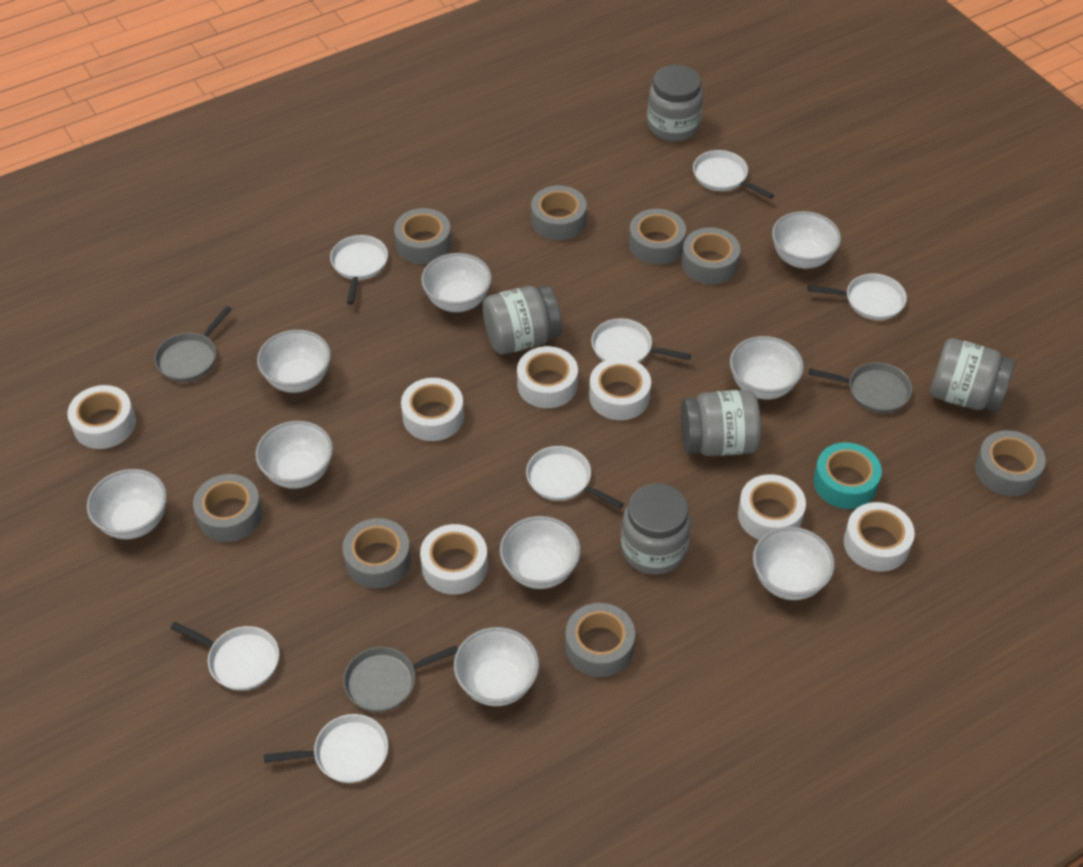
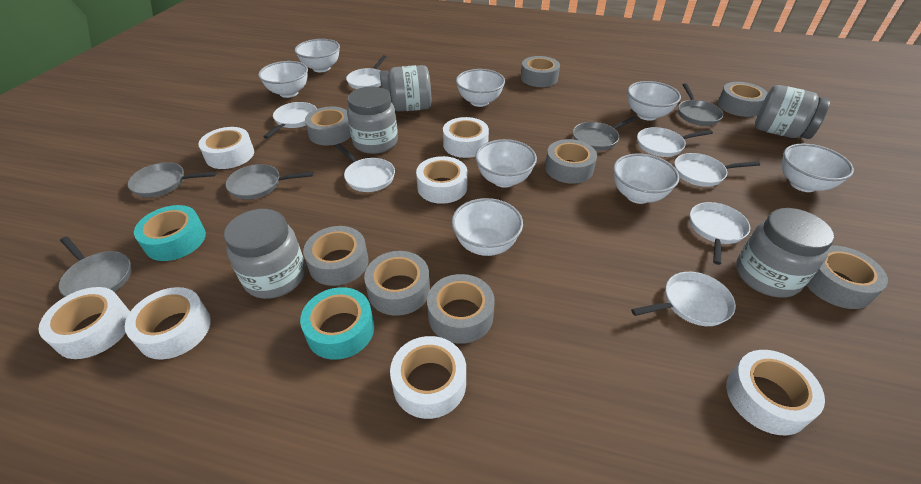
grey pan: [154,306,232,382] [343,645,458,712] [808,362,912,413] = 3 -> [58,236,131,297] [128,162,216,198] [225,164,313,200] [573,116,638,151] [678,83,724,126] = 5
turquoise tape: [813,442,882,509] = 1 -> [134,205,206,261] [300,287,374,360] = 2
white bowl: [87,469,167,539] [255,421,333,489] [257,330,331,393] [421,253,492,312] [454,627,539,706] [500,516,581,589] [730,336,804,400] [753,527,835,600] [772,211,841,269] = 9 -> [258,61,308,98] [295,39,340,72] [452,198,523,256] [456,69,505,107] [475,139,537,187] [613,153,679,204] [627,81,681,121] [782,143,854,192] = 8

